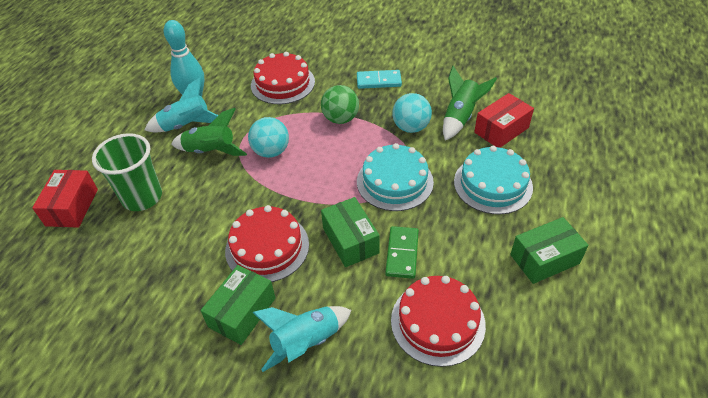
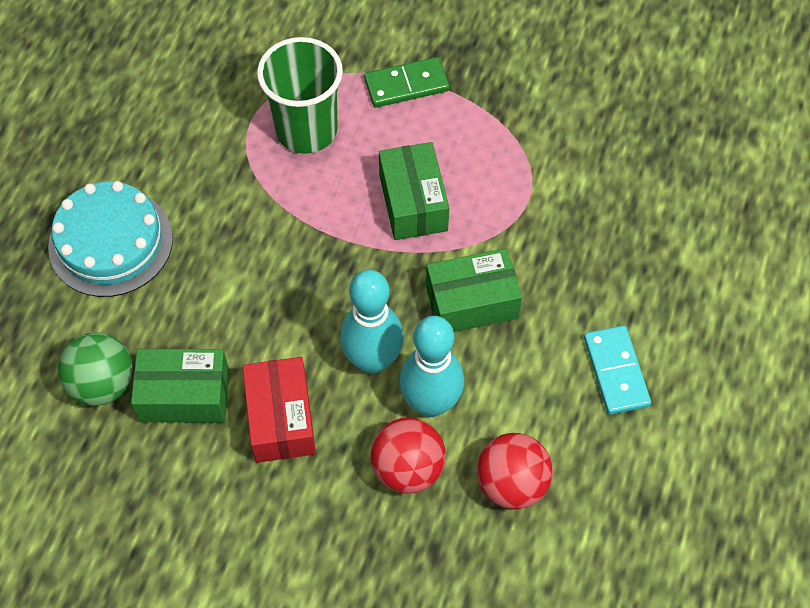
green rocket: [171,108,247,156] [443,66,497,140] = 2 -> none = 0
red ball: none = 0 -> [371,418,446,494] [477,433,553,509] = 2
red box: [32,170,98,228] [474,93,534,148] = 2 -> [242,357,316,463] = 1
red cake: [225,205,309,282] [251,52,315,104] [391,276,486,367] = 3 -> none = 0
turquoise ball: [248,117,289,158] [392,93,432,133] = 2 -> none = 0
turquoise bowling pin: [164,20,204,97] = 1 -> [340,270,404,374] [399,316,464,417] = 2
turquoise cake: [357,143,434,211] [454,146,533,214] = 2 -> [48,181,173,297] = 1
turquoise rocket: [145,77,218,132] [252,306,351,372] = 2 -> none = 0

